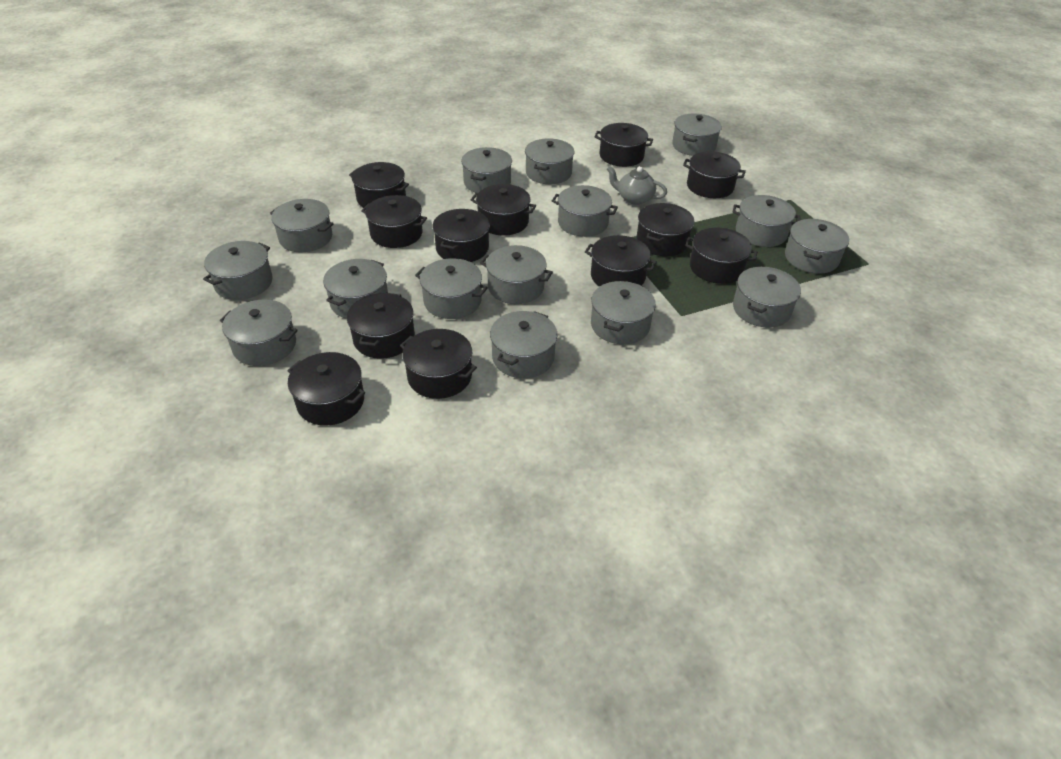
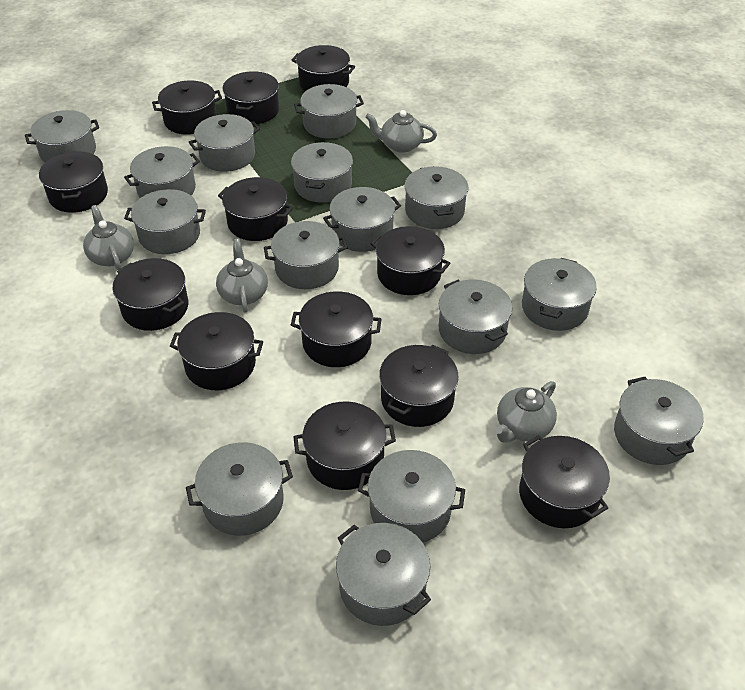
grey teapot: [607,166,667,205] = 1 -> [83,205,134,270] [216,239,268,313] [365,110,437,153] [496,381,557,443] = 4

